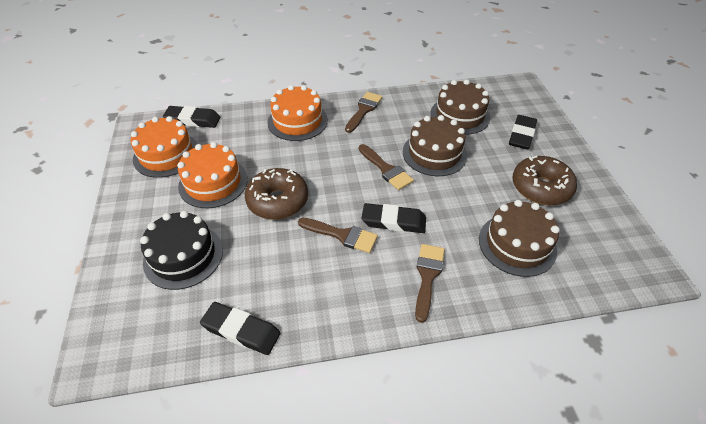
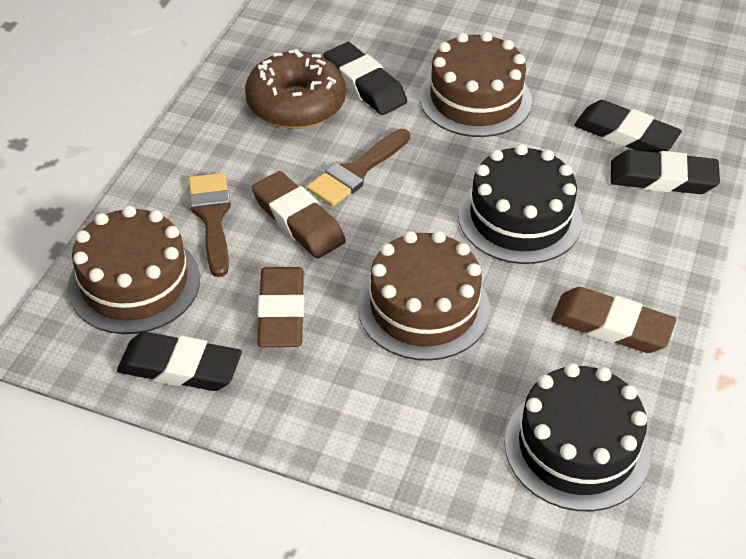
black cake: [140,211,223,290] = 1 -> [458,144,582,264] [504,363,651,511] = 2
brown brush: [298,218,378,253] [345,92,382,133] [359,144,414,190] [415,244,445,323] = 4 -> [188,173,231,277] [307,129,410,207] = 2
brown donut: [245,168,308,220] [513,156,577,205] = 2 -> [245,49,346,129] = 1
brown eraser: none = 0 -> [252,171,346,259] [257,267,304,347] [551,287,676,353] = 3
orange cake: [131,116,198,178] [177,142,248,208] [268,85,328,141] = 3 -> none = 0

